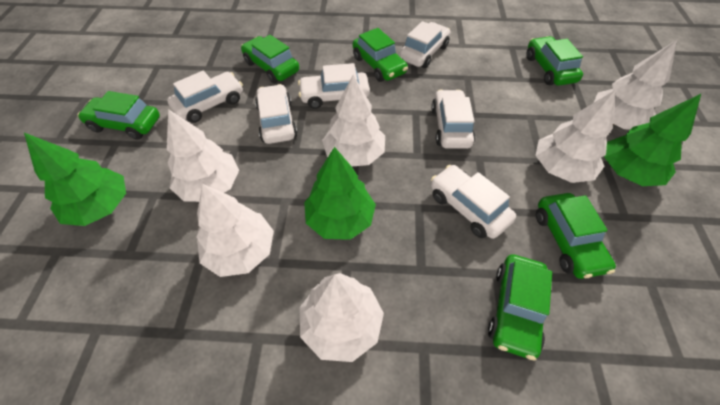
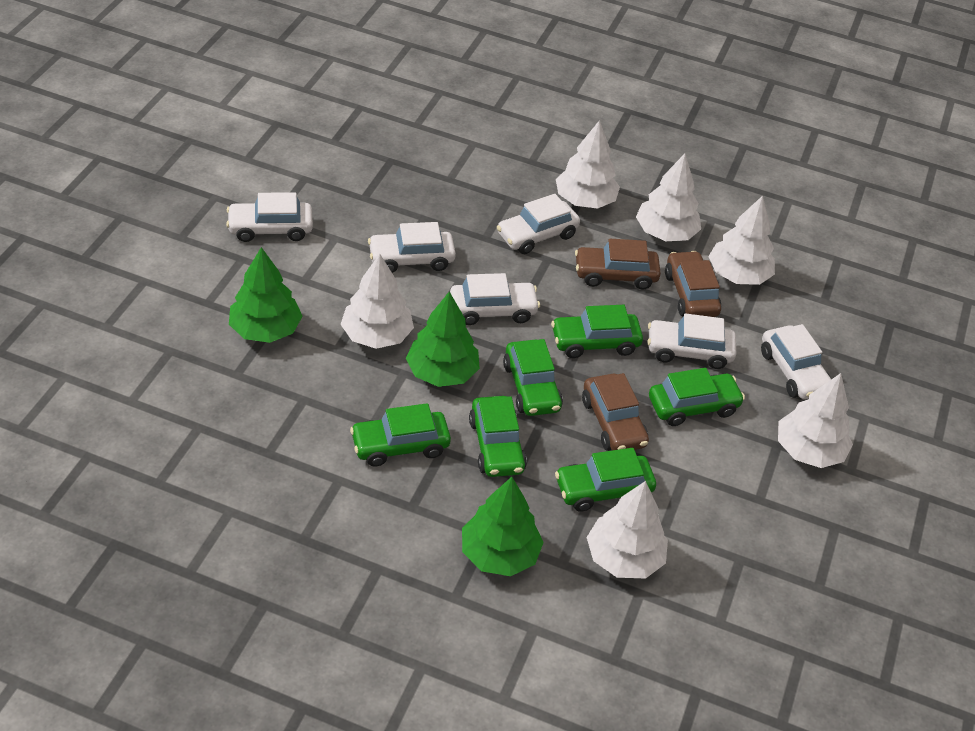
brown car: none = 0 -> [575,239,661,290] [582,373,649,451] [665,251,721,317] = 3

